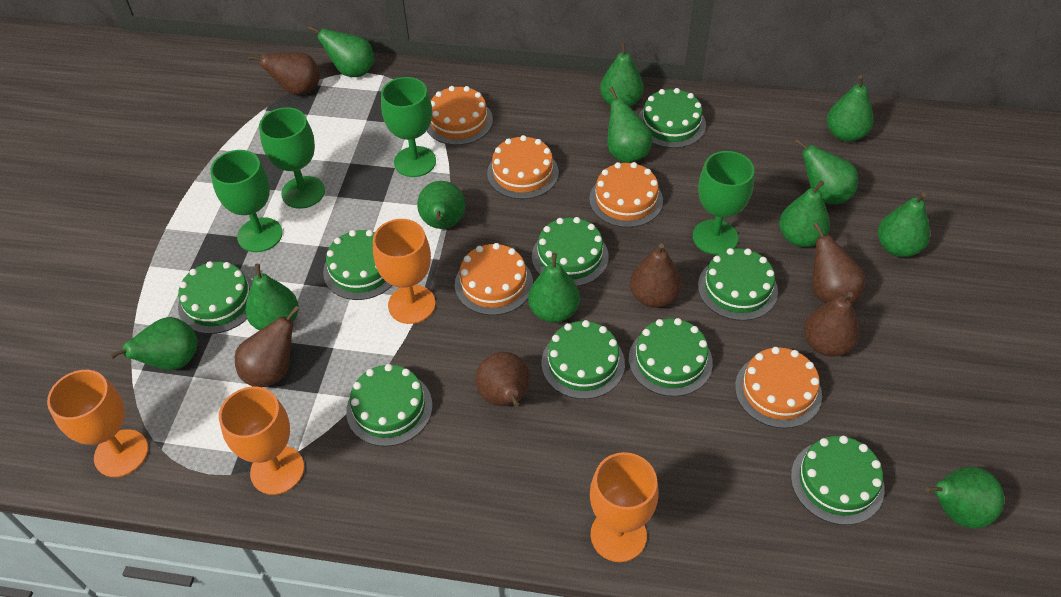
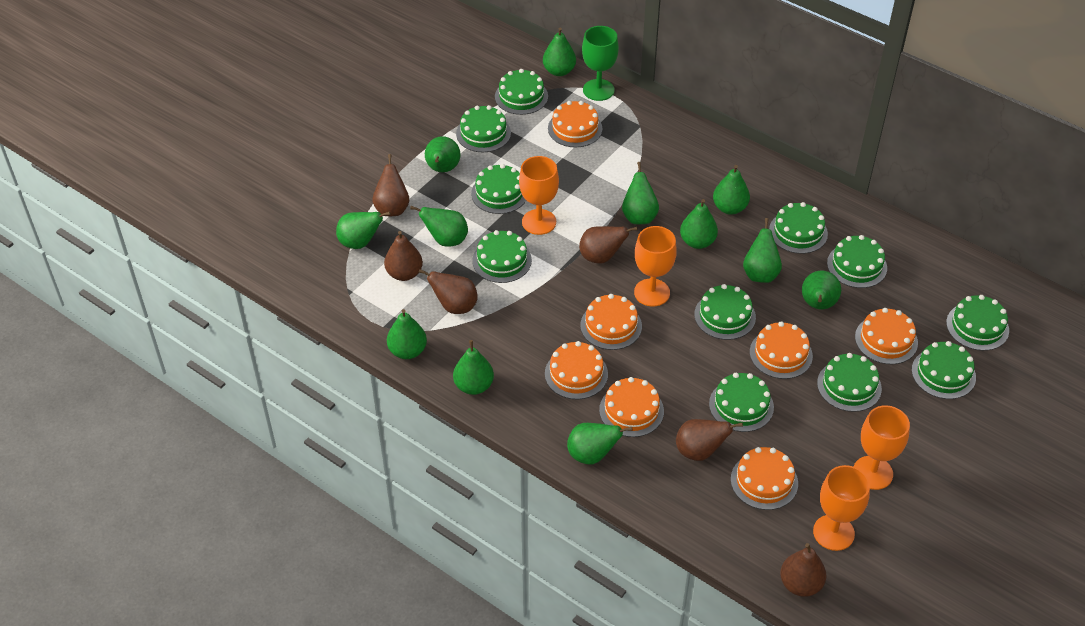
green cake: [178,261,253,334] [323,230,393,300] [346,364,432,447] [532,217,609,286] [541,320,625,399] [629,318,713,397] [638,88,706,148] [698,248,778,321] [791,436,885,525] = 9 -> [456,105,511,152] [471,164,526,214] [472,230,532,283] [495,69,548,115] [694,284,756,340] [709,373,774,432] [769,202,828,254] [817,353,882,412] [827,235,887,288] [912,341,976,399] [946,295,1009,351] = 11
green goblet: [210,150,283,252] [259,107,325,209] [381,77,436,177] [693,151,754,255] = 4 -> [582,26,619,101] = 1
orange cake: [427,86,493,145] [455,243,533,315] [487,135,559,199] [589,162,663,228] [735,347,822,428] = 5 -> [545,341,608,399] [548,101,602,147] [580,294,642,350] [599,377,664,437] [731,447,798,510] [750,321,813,379] [855,308,918,364] = 7

